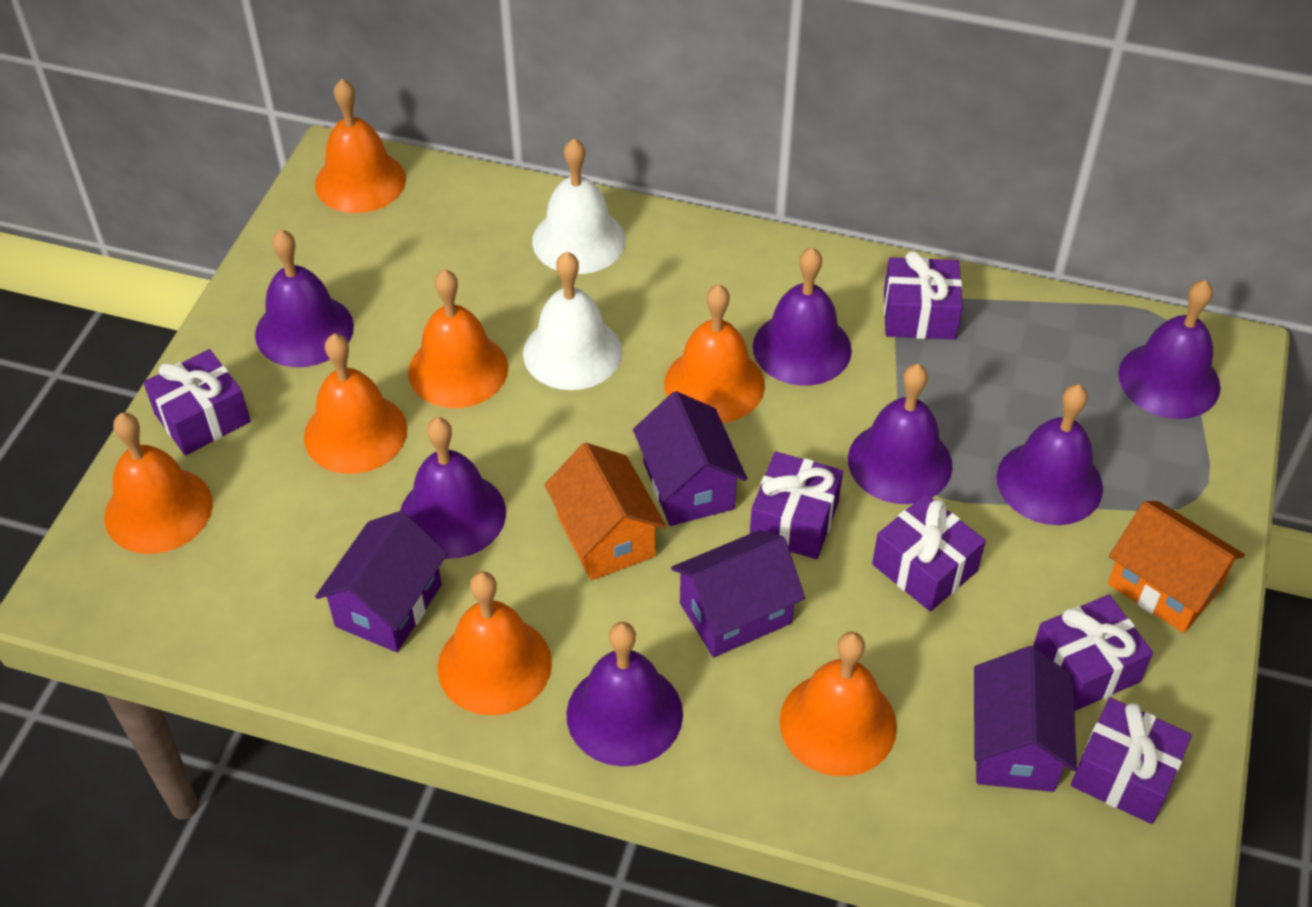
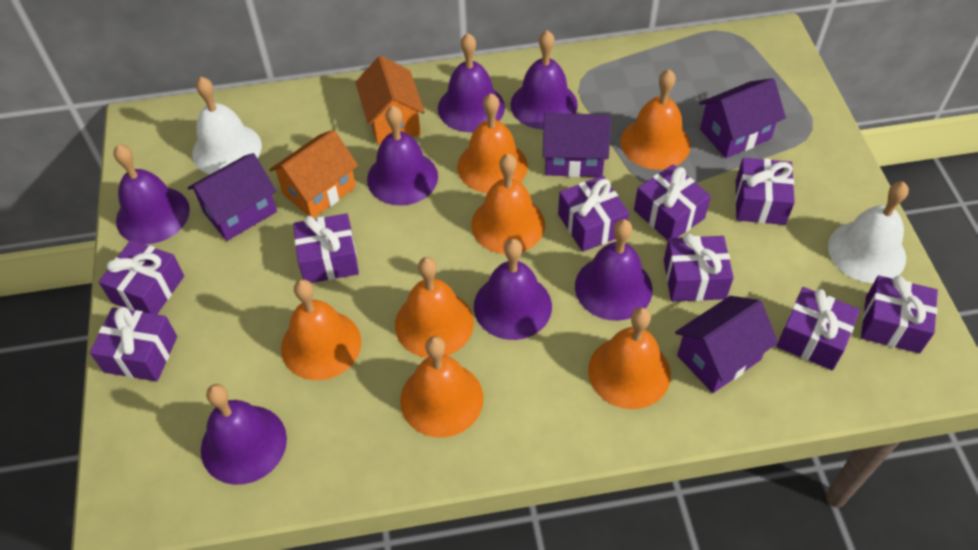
purple gift: [143,349,251,455] [750,452,843,559] [872,494,986,612] [884,251,963,340] [1033,595,1153,711] [1071,697,1192,824] = 6 -> [90,307,177,382] [99,240,184,314] [293,213,359,283] [558,176,629,252] [634,164,711,240] [664,233,734,302] [735,158,795,225] [777,287,860,370] [861,275,938,353] = 9

